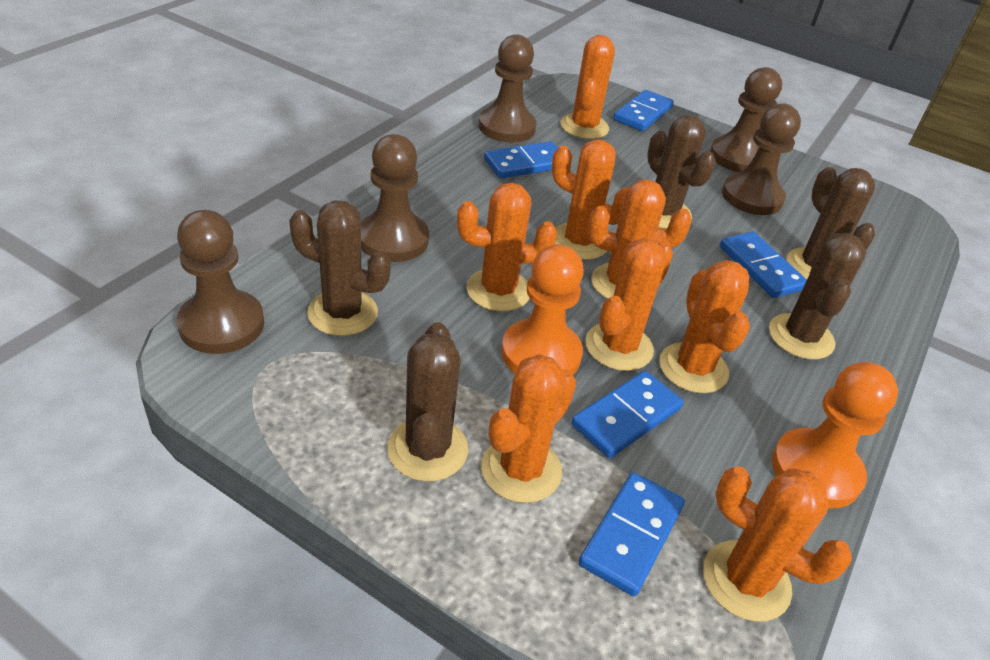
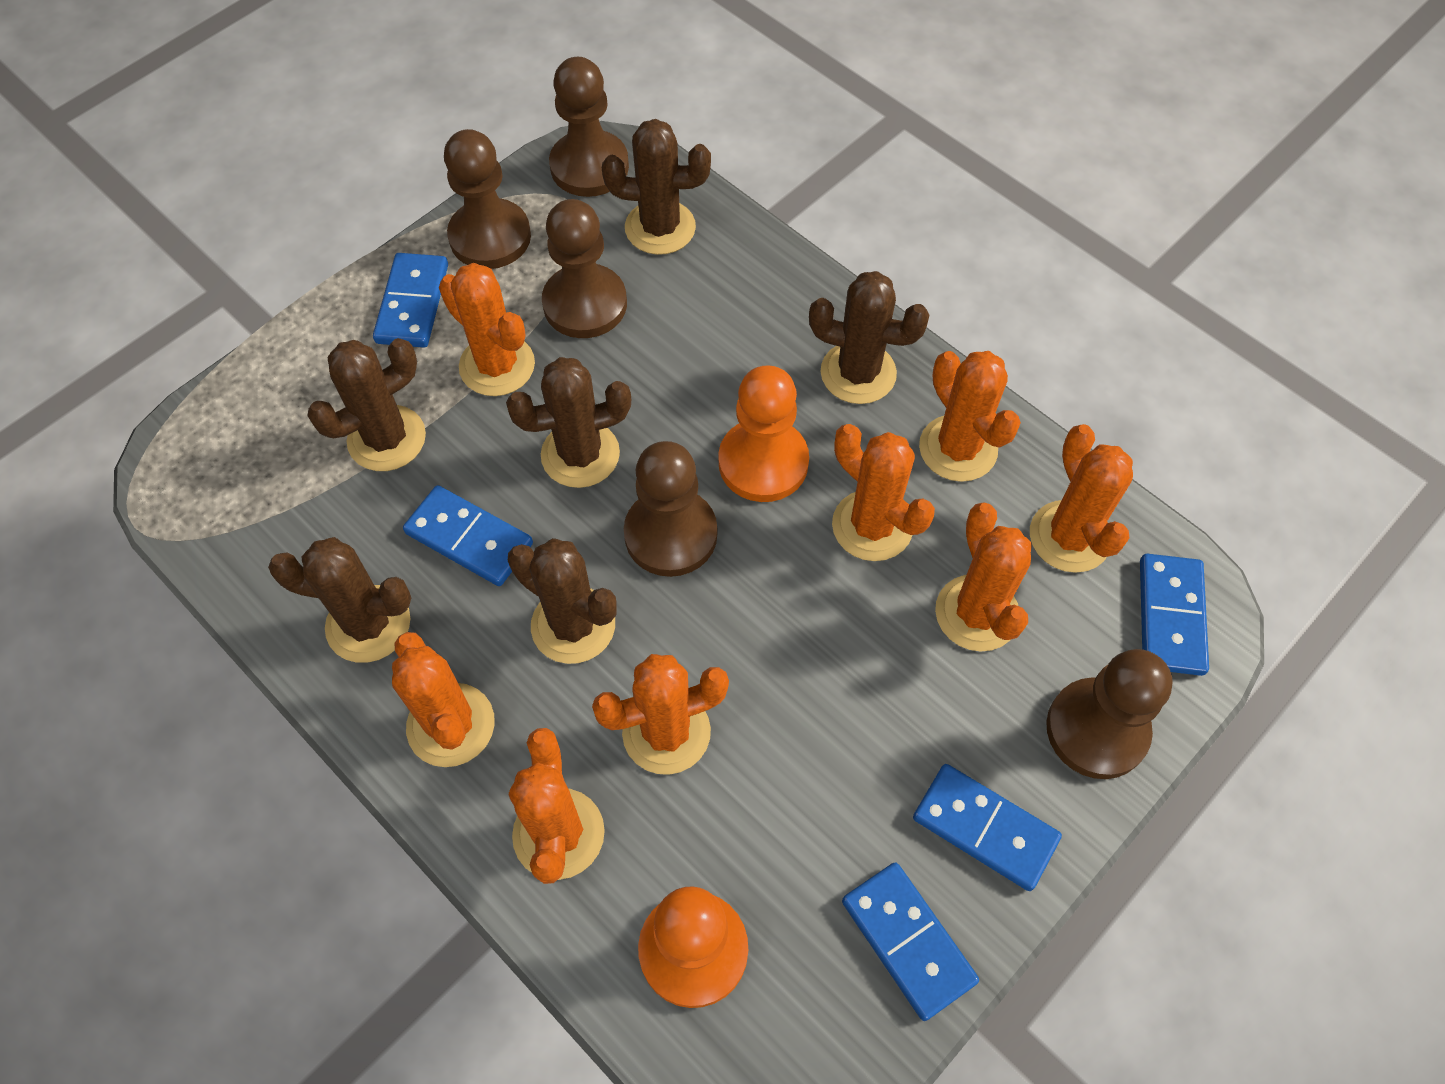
brown cactus: [289,200,391,336] [387,322,468,482] [648,115,716,229] [769,233,866,360] [787,167,875,279] = 5 -> [268,537,411,663] [307,338,426,471] [506,357,631,488] [508,538,617,664] [602,119,711,255] [809,271,929,404] = 6

